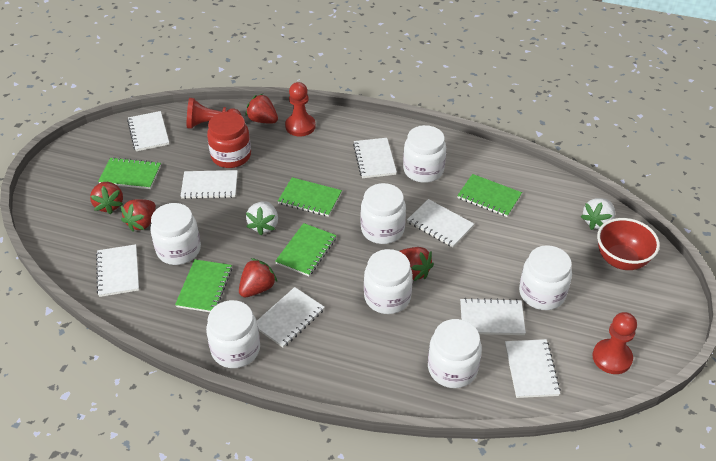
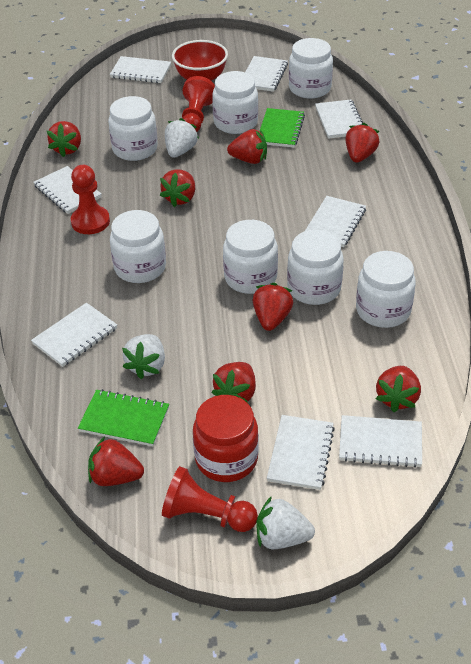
green notebook: [98,157,161,189] [175,259,232,312] [275,223,337,276] [278,177,342,217] [457,174,522,217] = 5 -> [78,389,169,446] [259,108,305,148] = 2
red strawberry: [90,182,123,214] [121,199,156,231] [239,258,277,297] [245,94,278,124] [399,247,434,281] = 5 -> [47,121,81,157] [88,437,144,486] [160,169,195,207] [211,362,256,403] [227,129,267,164] [253,283,293,331] [345,123,380,163] [376,366,421,412] = 8
white strawberry: [246,201,278,235] [581,198,615,230] = 2 -> [122,334,165,379] [165,118,199,157] [256,496,315,549] = 3

